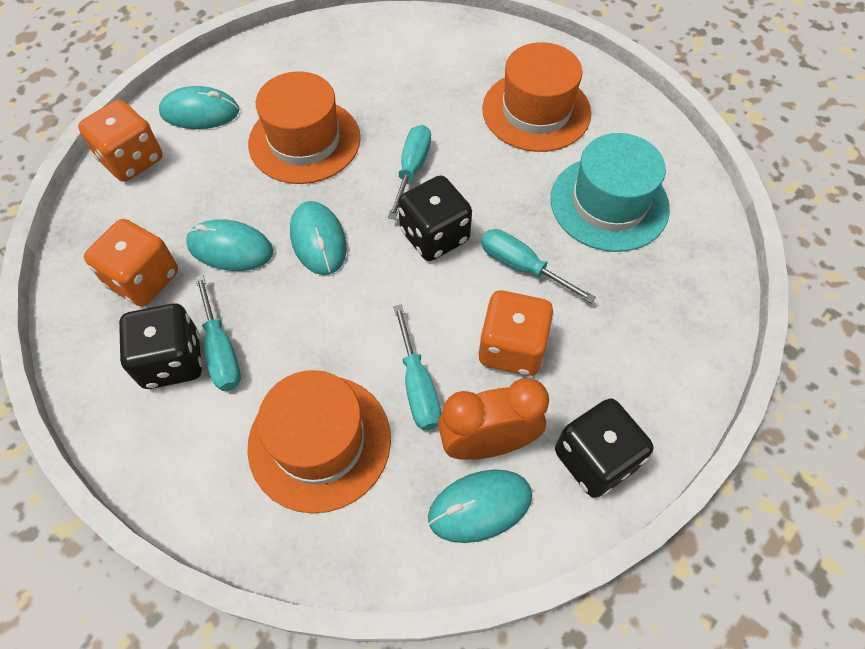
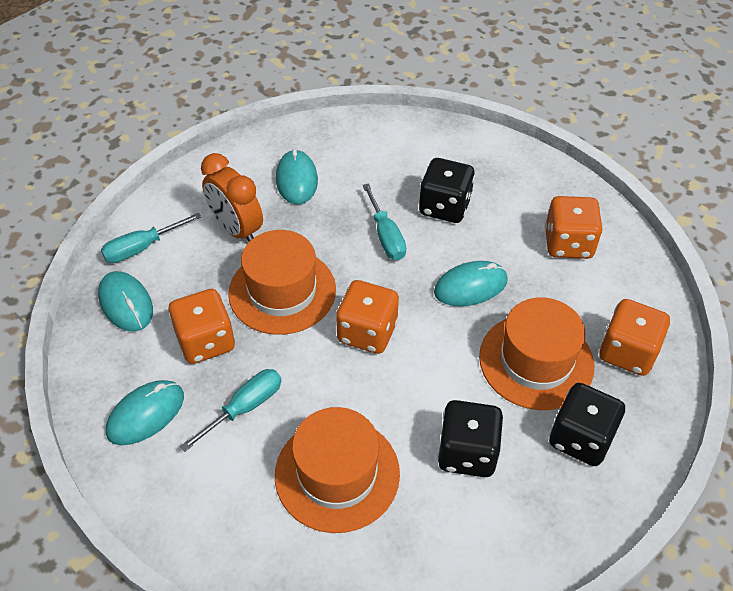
orange dice: [78,100,163,182] [84,219,178,307] [478,290,554,376] = 3 -> [168,289,235,364] [336,280,399,354] [545,196,603,259] [599,299,670,376] = 4
turquoise hat: [550,133,670,252] = 1 -> none = 0
turquoise screwdriver: [195,275,241,391] [388,125,431,220] [393,305,441,430] [481,229,596,303] = 4 -> [101,213,202,263] [180,369,282,452] [363,183,406,260] = 3

